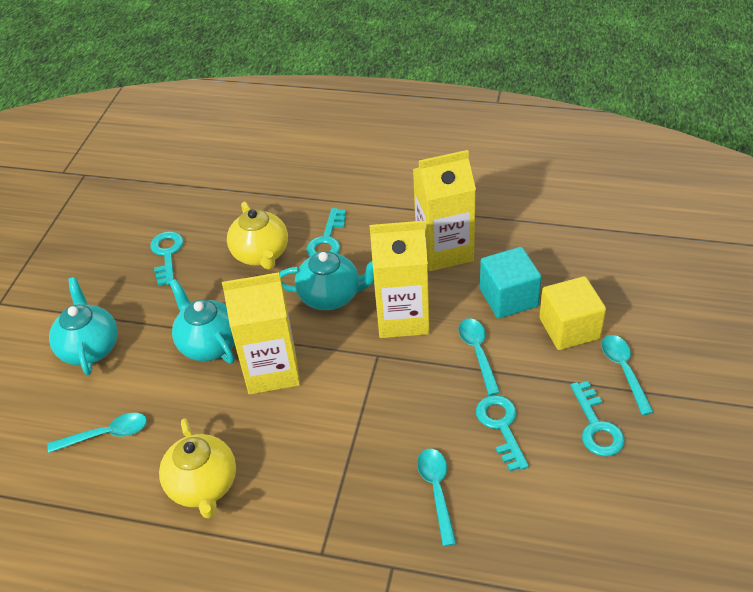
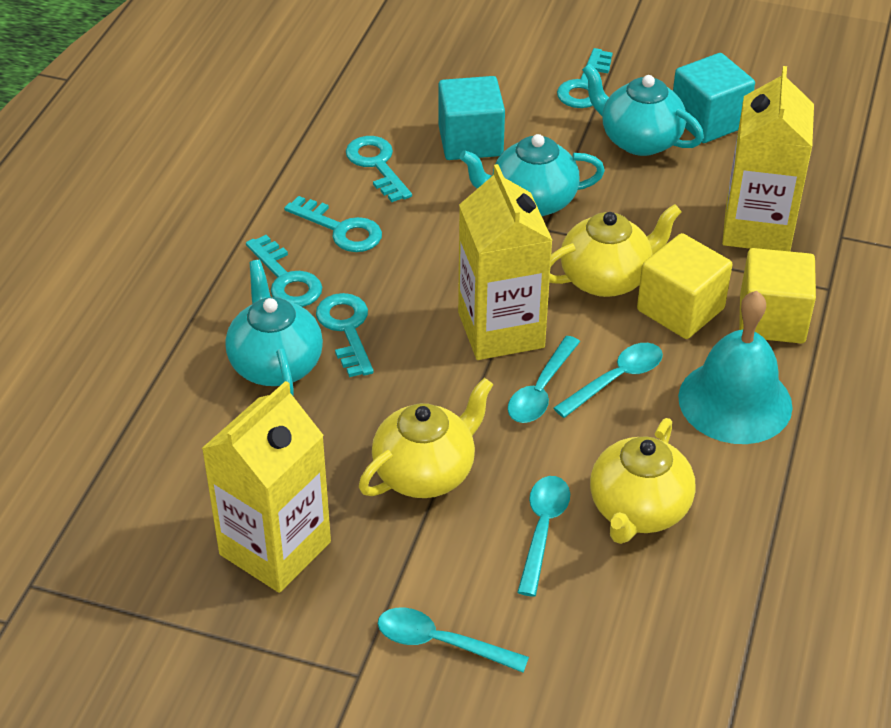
turquoise bell: none = 0 -> [678,291,792,444] = 1
turquoise cube: [480,247,542,319] = 1 -> [438,76,505,160] [673,53,755,143] = 2
turquoise key: [150,231,184,286] [306,208,346,257] [476,395,529,471] [570,381,625,457] = 4 -> [246,235,322,307] [284,196,382,252] [316,293,374,377] [346,136,412,202] [557,48,613,108] = 5
yellow cube: [539,276,606,350] = 1 -> [637,233,732,339] [739,248,816,343] = 2
yellow teapot: [159,418,236,519] [227,201,288,270] = 2 -> [359,378,494,498] [549,204,682,297] [590,418,696,544] = 3

